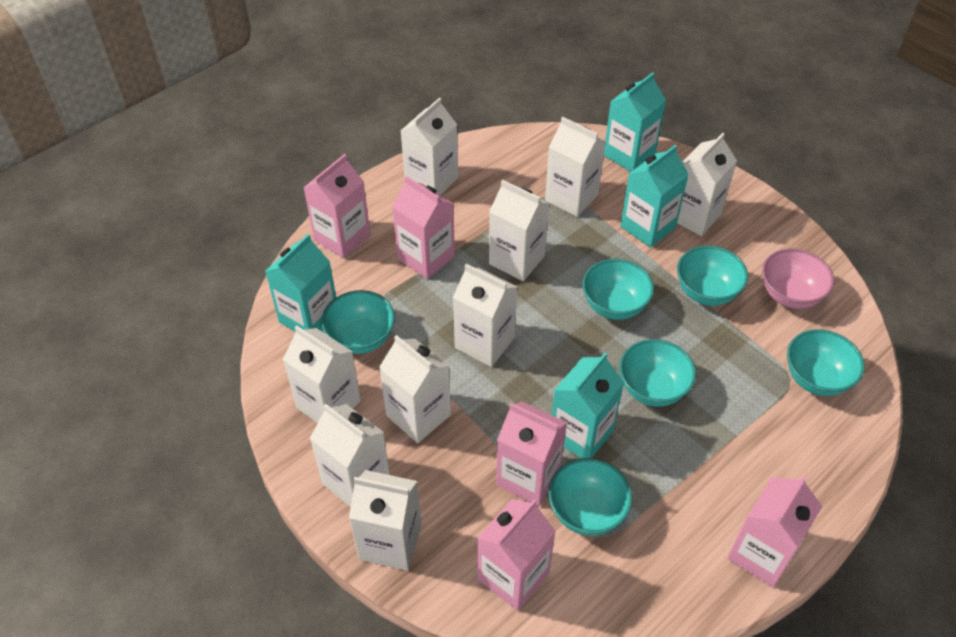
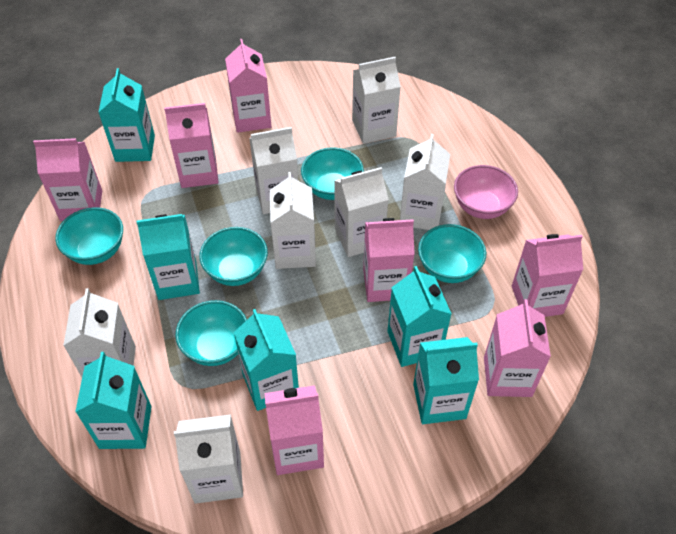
pink carton: [303,154,370,258] [392,176,455,279] [477,499,556,611] [496,401,568,506] [727,476,822,587] = 5 -> [33,138,102,221] [164,103,219,188] [225,39,271,133] [264,385,324,475] [363,218,415,302] [484,299,551,397] [512,234,583,317] = 7
turquoise bowl: [321,290,395,354] [548,458,632,536] [582,259,654,320] [619,339,696,407] [677,246,748,306] [787,329,865,396] = 6 -> [55,207,123,265] [175,300,247,366] [199,227,268,286] [301,147,364,200] [418,224,486,283] = 5
turquoise carton: [265,234,336,332] [552,352,624,458] [604,72,666,172] [620,145,689,248] = 4 -> [75,352,152,449] [98,68,155,162] [136,214,200,300] [234,309,299,411] [388,266,452,367] [413,337,479,424] = 6
white carton: [283,325,361,423] [310,404,390,507] [349,470,421,571] [379,335,451,443] [401,97,458,195] [453,264,517,367] [489,180,550,281] [545,117,606,217] [677,133,737,236] = 9 -> [63,288,136,377] [174,415,243,504] [249,127,298,214] [270,172,316,269] [334,167,389,257] [352,57,401,144] [400,134,450,230] = 7

